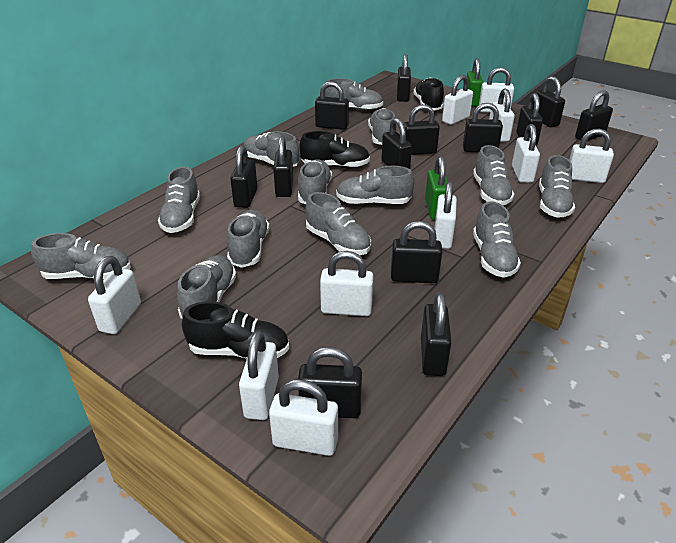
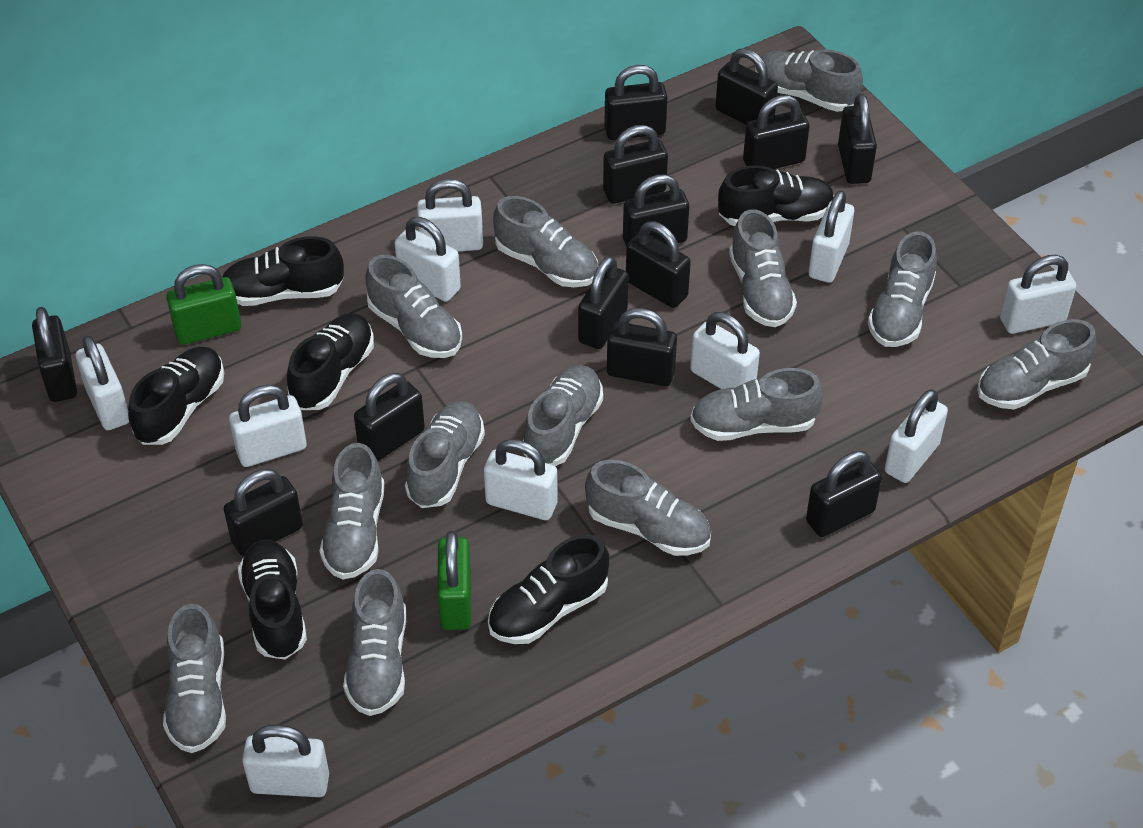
black shoe: [182,301,289,359] [299,131,370,168] [413,77,444,110] = 3 -> [128,347,224,445] [223,236,344,306] [238,540,307,660] [287,313,374,410] [488,534,609,644] [718,165,834,226] = 6

